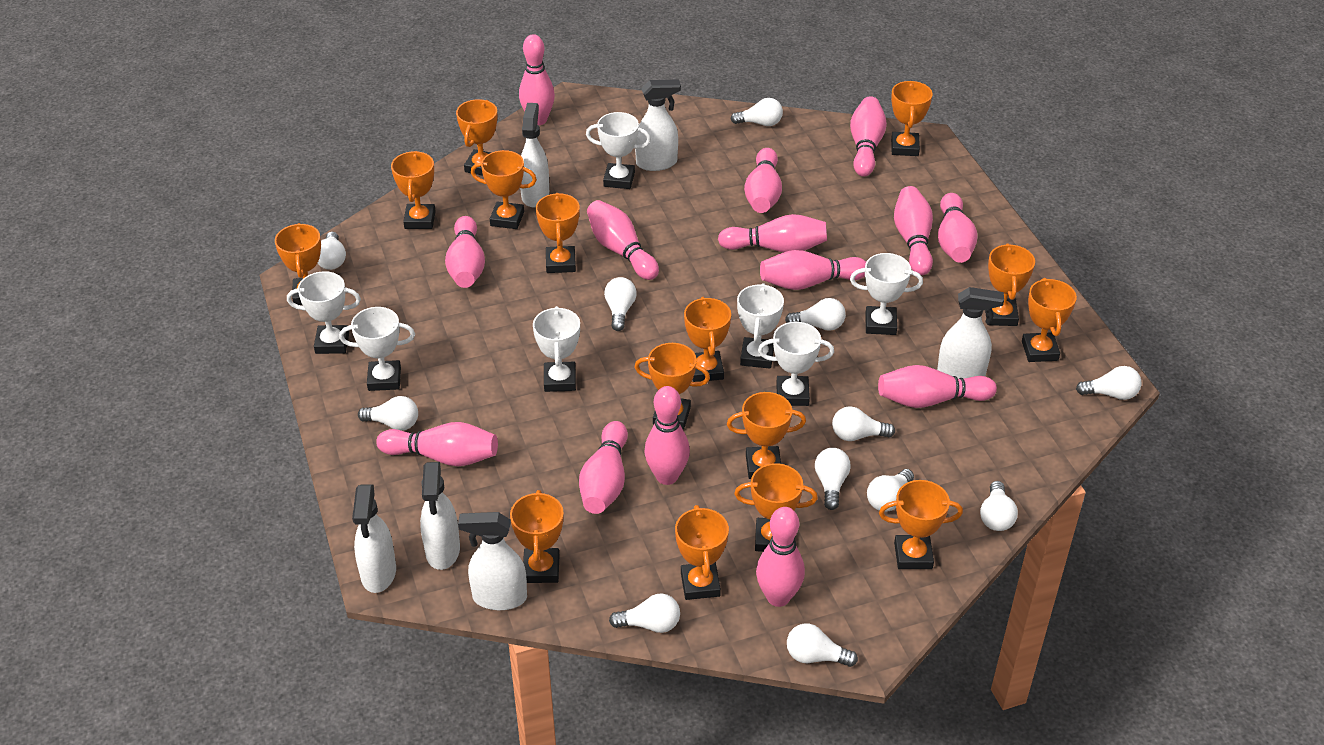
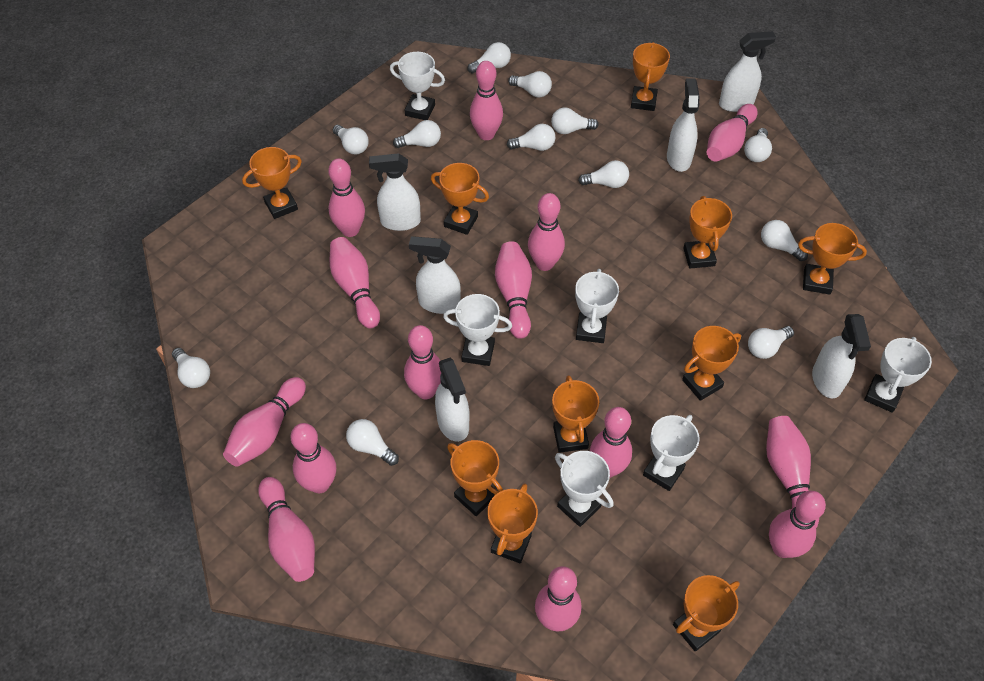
orange trophy: [275,223,321,305] [391,151,436,229] [456,99,497,176] [471,150,537,229] [510,490,563,583] [536,193,580,273] [635,343,710,430] [675,505,729,600] [684,297,731,382] [727,392,806,479] [734,463,818,552] [879,480,963,569] [891,81,933,156] [985,243,1035,326] [1022,278,1077,362] = 15 -> [242,147,302,219] [431,163,489,235] [447,440,503,516] [487,484,538,563] [552,375,599,453] [631,42,670,111] [673,575,740,652] [682,326,741,401] [683,196,732,268] [798,223,867,295] = 10
white trophy: [287,271,361,354] [339,307,415,391] [533,306,580,392] [586,112,651,189] [737,283,784,369] [758,322,834,406] [850,253,923,335] = 7 -> [390,52,445,120] [443,294,512,366] [555,451,614,527] [575,269,619,343] [643,415,700,491] [864,337,932,413] = 6

